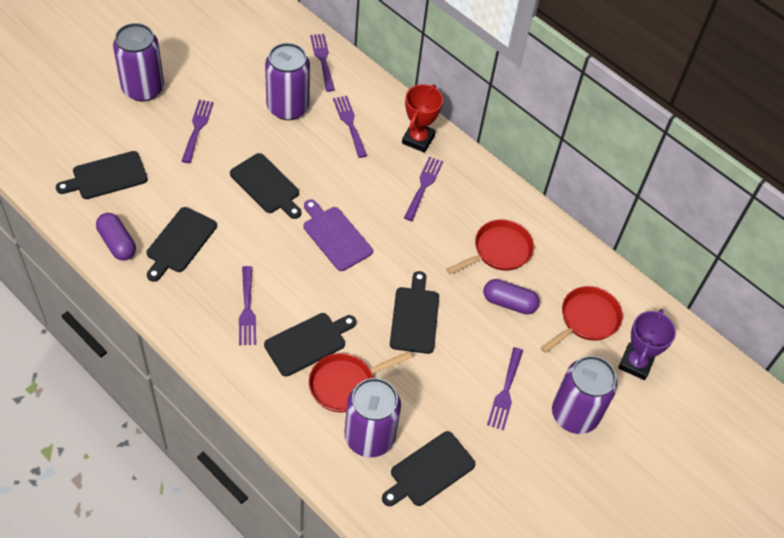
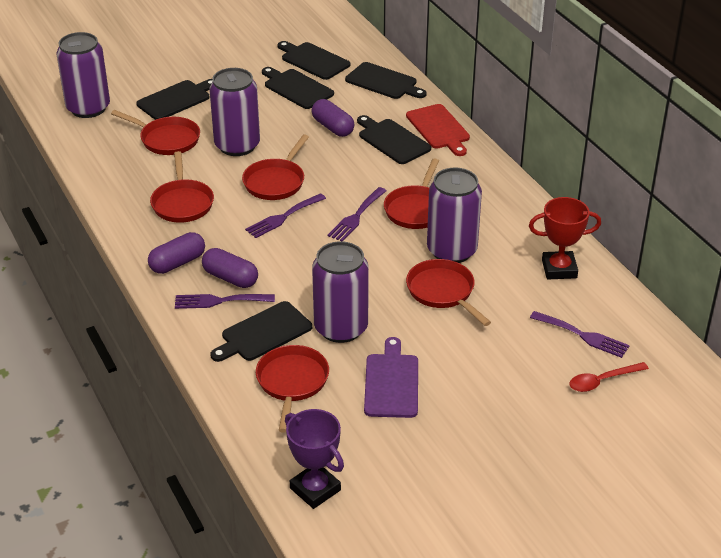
purple capsule: [96,213,136,260] [483,279,540,314] = 2 -> [148,232,205,274] [202,248,258,288] [312,99,354,137] = 3
purple fork: [182,100,214,163] [239,266,256,345] [310,34,335,92] [333,96,367,158] [404,157,443,221] [487,347,523,430] = 6 -> [175,294,275,309] [245,193,326,238] [328,187,387,241] [530,311,630,358] = 4
red cutting board: none = 0 -> [406,104,470,156] = 1
red pan: [309,352,412,413] [446,219,534,274] [541,286,623,353] = 3 -> [111,110,200,155] [150,151,214,223] [242,134,309,200] [256,345,329,433] [384,158,439,229] [406,259,491,326] = 6
red spoon: none = 0 -> [569,362,649,392] = 1

